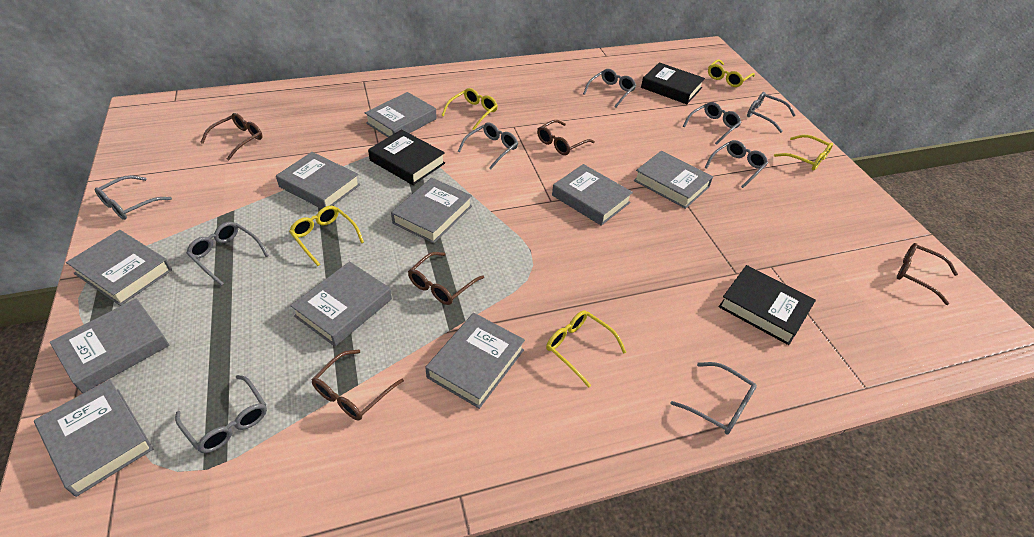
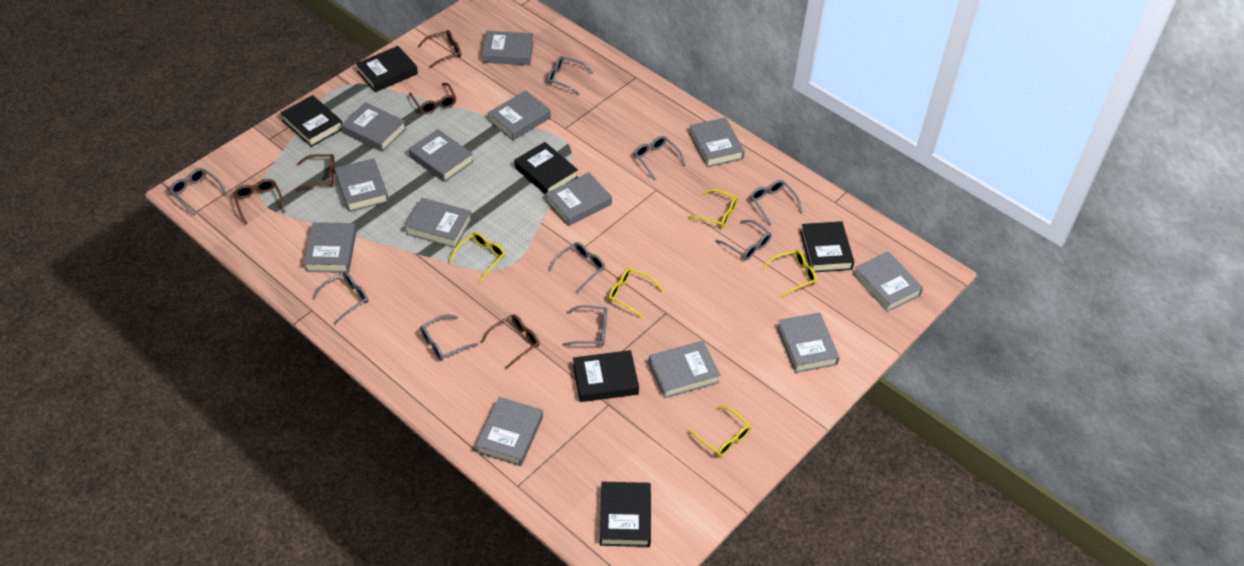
black book: [368,129,445,185] [641,62,705,104] [719,265,816,345] = 3 -> [280,95,342,147] [356,46,418,92] [514,142,578,196] [573,350,639,402] [600,482,651,547] [800,221,854,272] = 6
grey book: [34,379,153,497] [50,299,169,393] [66,230,172,306] [276,152,360,209] [290,261,392,346] [365,92,437,137] [391,178,472,243] [425,313,525,409] [552,164,633,226] [634,150,713,209] = 10 -> [304,222,357,273] [335,158,389,212] [341,102,406,152] [405,198,472,248] [408,129,474,182] [476,397,543,466] [482,31,534,65] [488,90,551,141] [545,172,612,226] [649,341,720,398] [689,118,745,167] [777,312,840,373] [853,251,923,312] = 13

